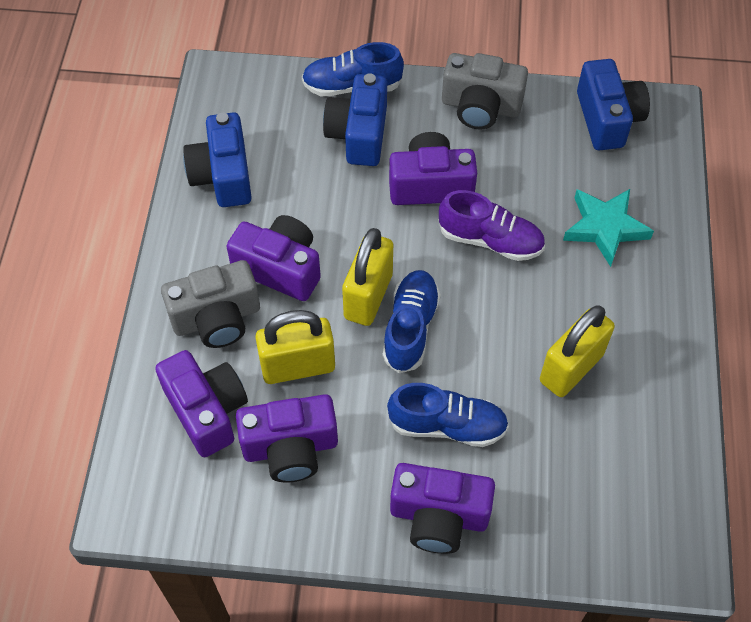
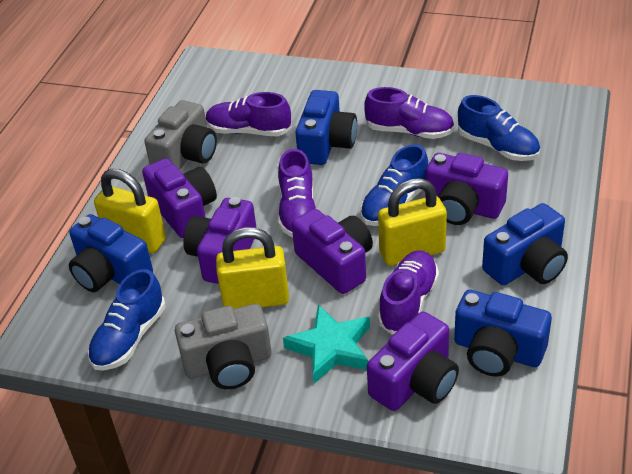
blue camera: [183,112,252,207] [323,73,387,166] [577,59,650,150] = 3 -> [69,214,153,292] [295,90,357,165] [454,290,552,377] [482,203,568,285] = 4
purple shoe: [439,190,545,261] = 1 -> [206,92,292,136] [278,149,316,237] [364,87,454,139] [378,251,439,334] = 4

